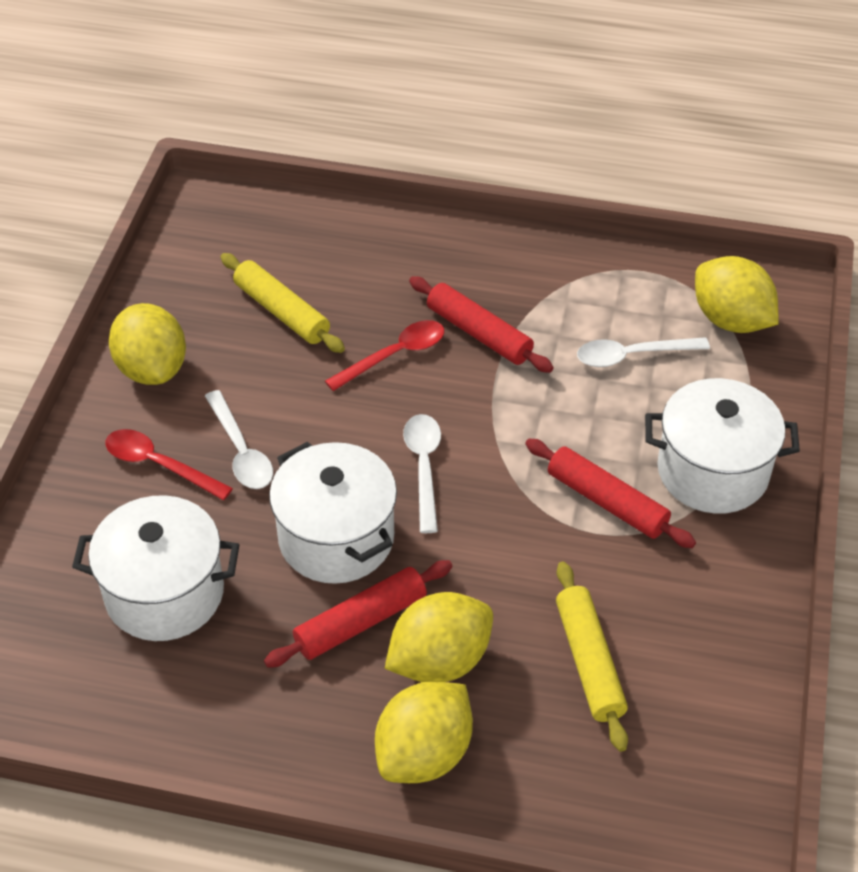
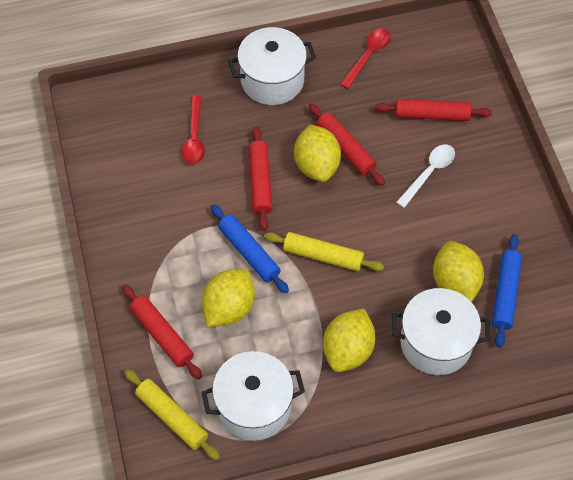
blue rolling pin: none = 0 -> [211,204,289,294] [492,234,522,348] = 2
red rolling pin: [264,560,452,668] [409,276,554,373] [525,439,696,548] = 3 -> [122,285,202,379] [248,126,272,231] [309,103,385,186] [375,99,492,121] = 4
white spoon: [205,390,273,489] [403,414,441,533] [577,337,710,367] = 3 -> [396,144,455,208] = 1

